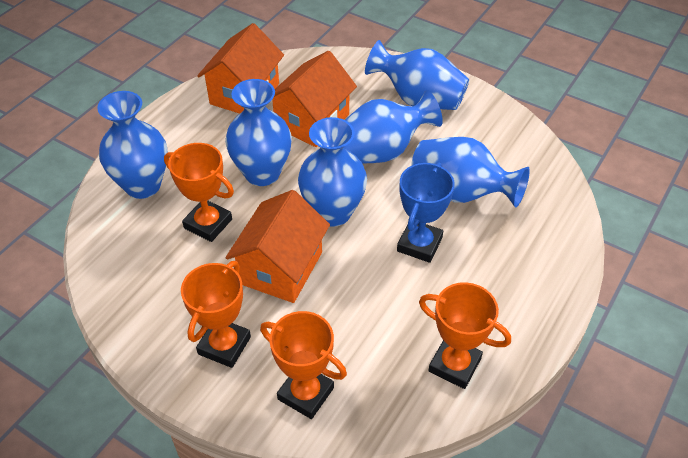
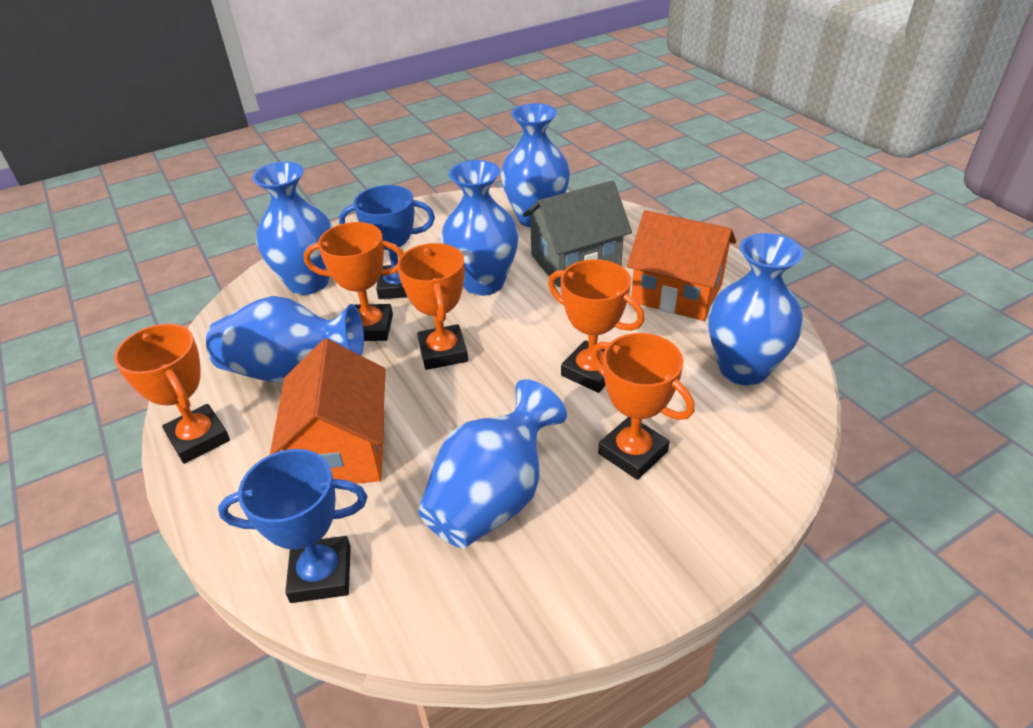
blue trophy: [397,162,455,263] = 1 -> [218,449,367,603] [339,185,435,299] = 2
grey house: none = 0 -> [523,180,632,287] = 1
orange house: [197,23,284,114] [225,190,330,303] [272,51,357,147] = 3 -> [270,339,386,484] [627,210,736,321] = 2
orange trophy: [164,143,234,242] [181,261,251,368] [260,311,347,419] [419,282,511,389] = 4 -> [114,324,230,464] [304,222,403,341] [397,243,468,370] [548,259,645,393] [591,333,694,480] = 5

